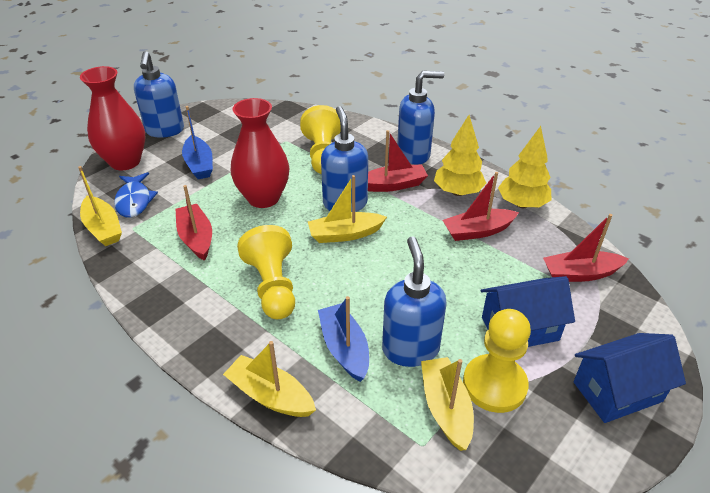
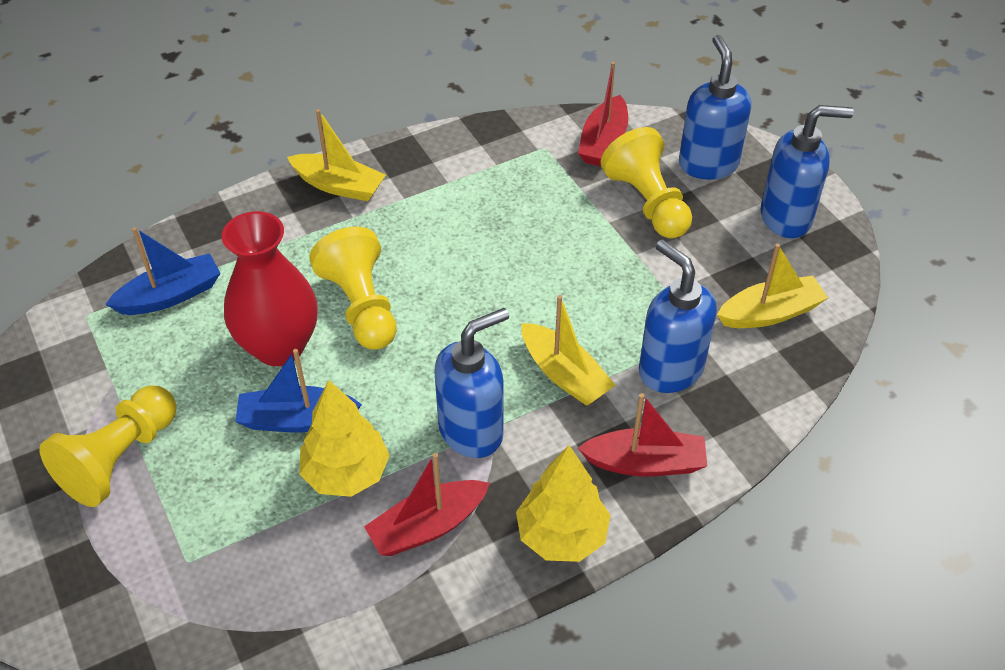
blue fish: [114,172,158,218] = 1 -> none = 0
blue house: [481,276,575,347] [573,333,686,423] = 2 -> none = 0
red boat: [176,185,212,261] [368,130,428,192] [442,172,519,241] [543,214,629,282] = 4 -> [364,453,490,556] [578,62,628,166] [578,393,707,476] = 3
red vase: [80,66,145,170] [231,98,289,208] = 2 -> [222,211,318,366] = 1
yellow boat: [78,166,122,246] [223,341,316,417] [308,175,387,243] [421,357,474,451] = 4 -> [287,109,386,201] [522,295,615,406] [717,244,828,328] = 3

